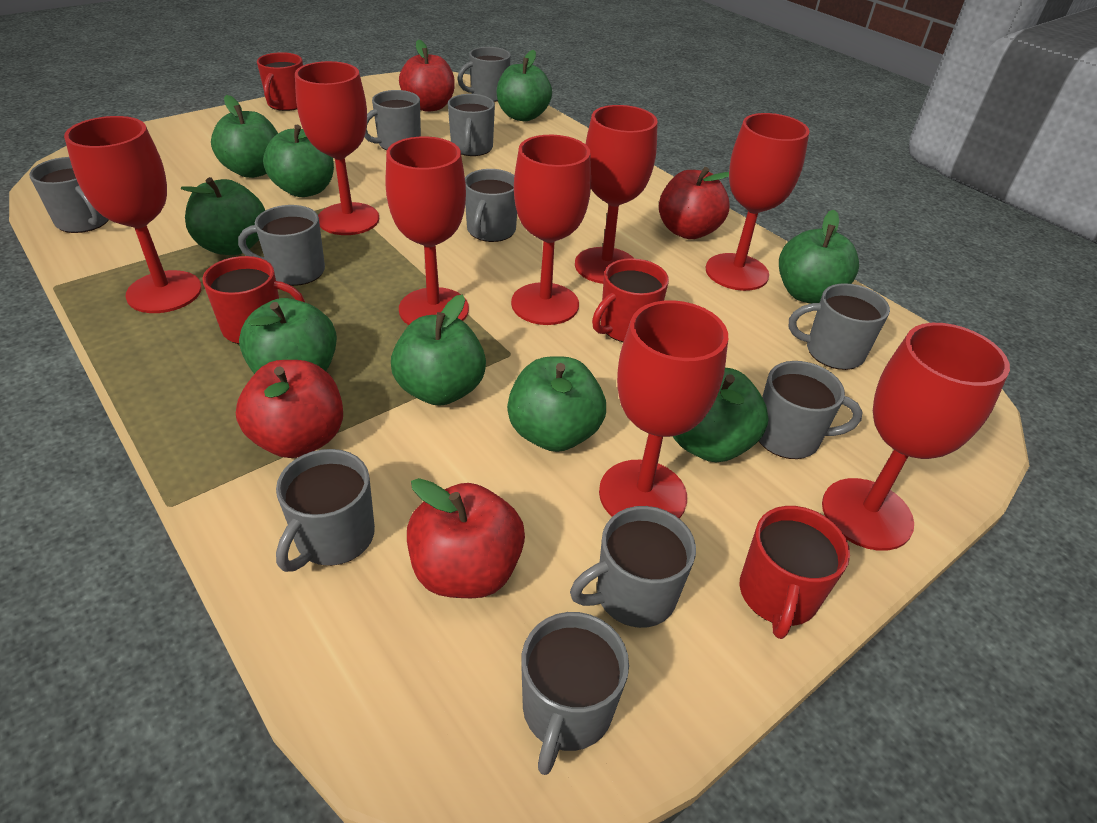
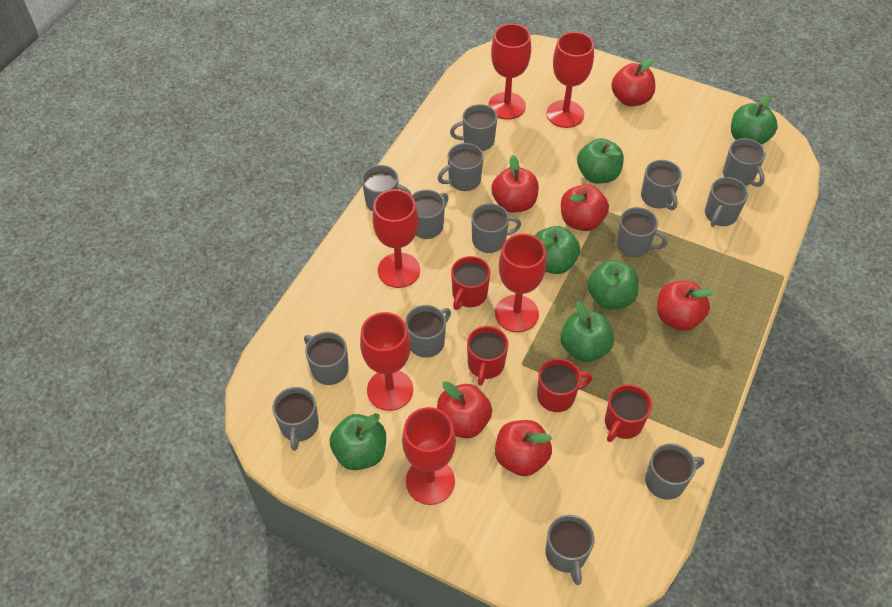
green apple: [181,177,265,255] [211,95,278,178] [239,298,337,374] [263,125,334,197] [391,294,486,406] [497,50,552,121] [507,356,606,452] [673,368,769,462] [779,210,859,304] = 9 -> [330,413,386,470] [534,226,580,274] [560,301,614,362] [577,138,624,184] [587,260,639,310] [731,94,778,145] = 6
grey mug: [29,157,109,233] [238,205,325,286] [276,449,375,572] [364,90,421,150] [448,94,495,156] [457,47,511,102] [465,169,517,242] [521,612,629,775] [570,506,696,628] [759,361,863,459] [789,283,890,370] = 11 -> [273,387,319,451] [304,332,349,385] [362,165,411,211] [405,305,451,358] [411,190,448,239] [438,143,483,191] [450,104,497,151] [471,203,521,253] [545,515,595,585] [616,207,668,257] [641,160,682,210] [645,444,704,500] [705,177,749,226] [723,138,766,187] = 14
red apple: [236,360,343,458] [399,39,455,112] [407,478,525,598] [659,167,730,239] = 4 -> [437,381,492,438] [491,155,539,213] [495,420,552,476] [561,184,609,231] [611,58,655,107] [657,281,714,331] = 6
red goblet: [64,116,202,313] [295,61,379,235] [386,136,469,325] [511,135,591,325] [575,105,658,284] [599,300,728,519] [706,113,810,291] [822,323,1010,551] = 8 -> [360,312,413,411] [372,189,420,288] [402,407,456,505] [488,24,531,120] [495,234,546,332] [547,32,594,128] = 6

